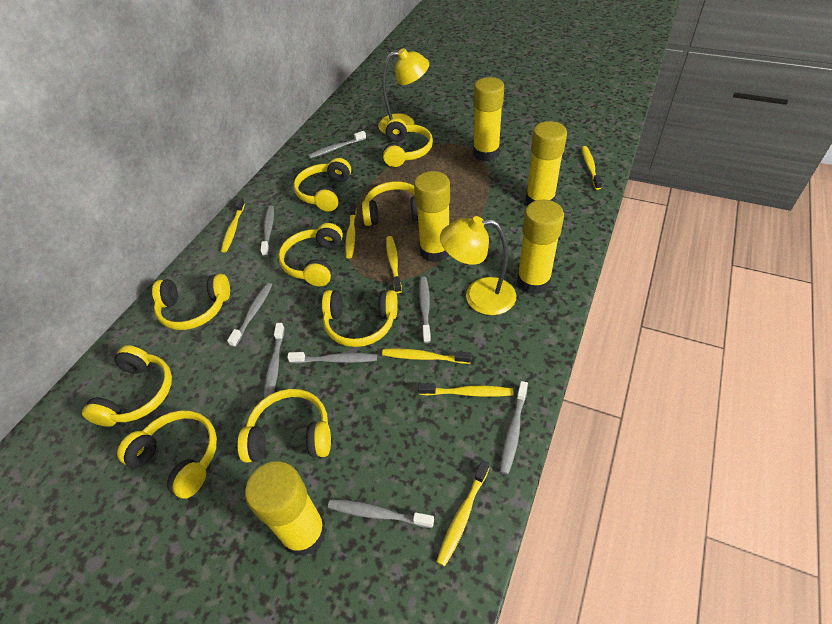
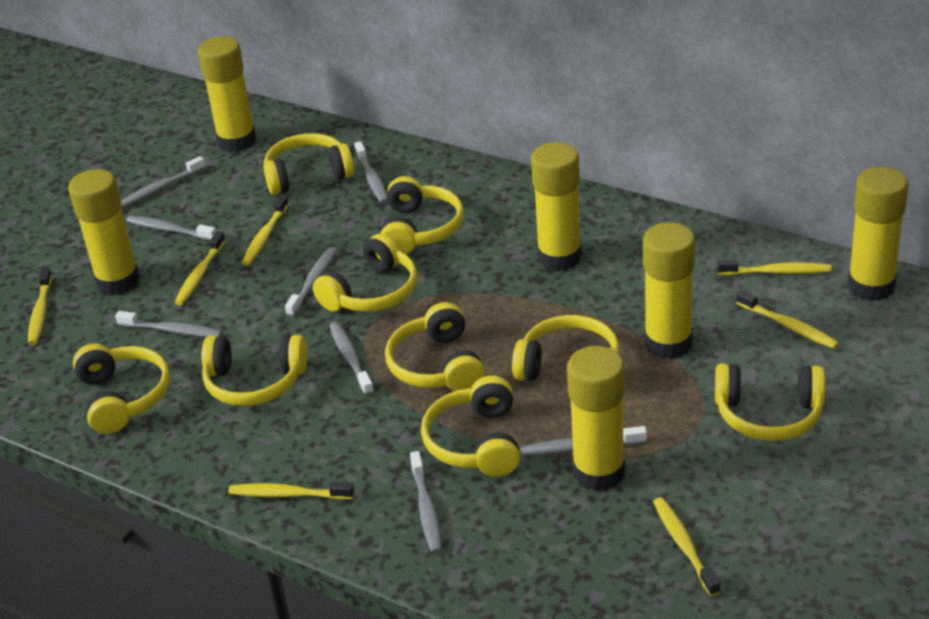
yellow glue stick: [245,461,327,557] [414,171,450,262] [473,77,504,161] [517,200,564,294] [525,121,567,205] = 5 -> [68,169,140,295] [198,36,256,152] [531,142,582,271] [567,346,625,491] [643,222,695,359] [848,166,909,301] = 6
yellow lamp: [378,48,429,134] [440,216,516,315] = 2 -> none = 0

